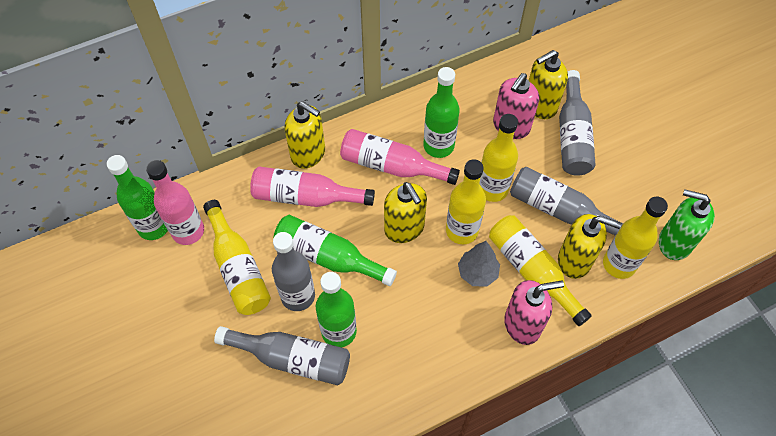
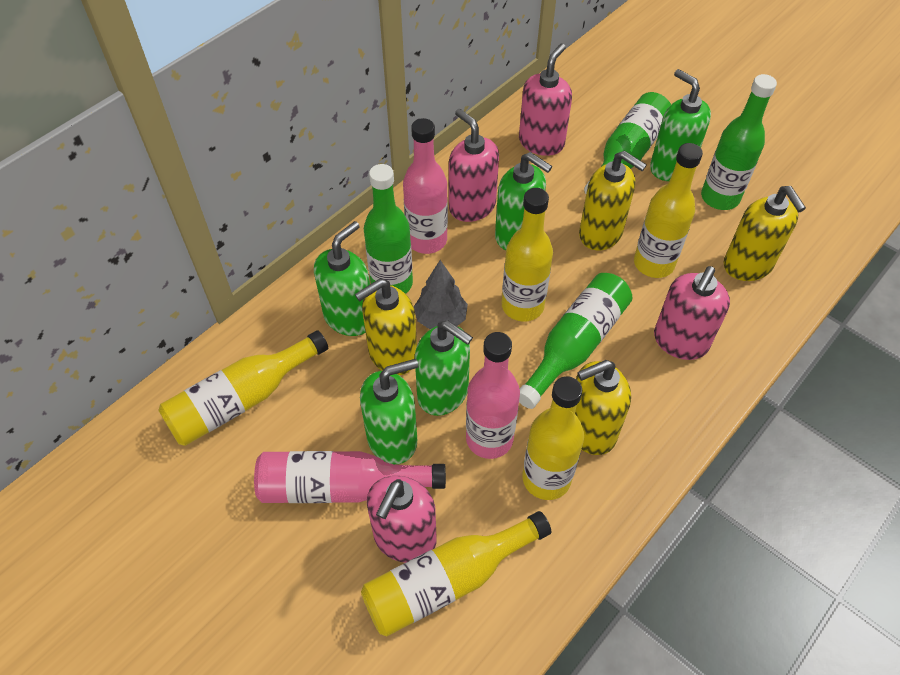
green soap dispenser: [659,189,715,260] = 1 -> [314,221,370,336] [360,359,418,464] [415,320,473,416] [495,152,552,250] [650,69,711,181] = 5
grey bottle: [214,326,350,385] [272,232,315,311] [510,167,623,236] [559,70,596,176] = 4 -> none = 0
pink soap dispenser: [493,73,539,139] [504,280,564,345] = 2 -> [367,476,437,563] [449,109,499,222] [519,44,572,156] [654,266,730,360] = 4

